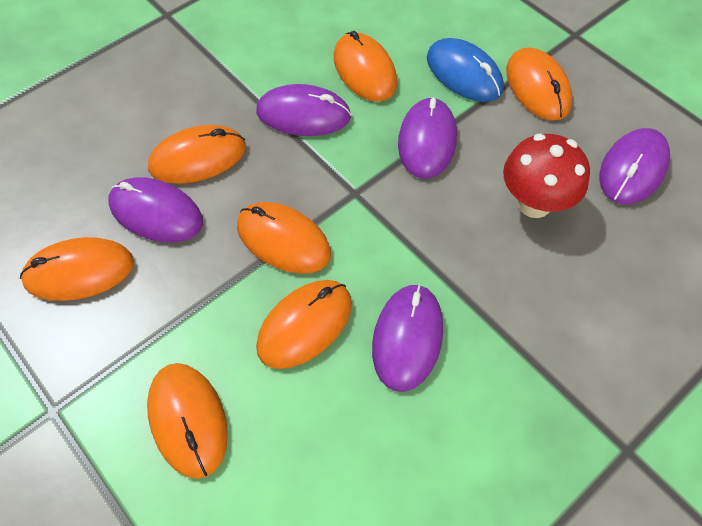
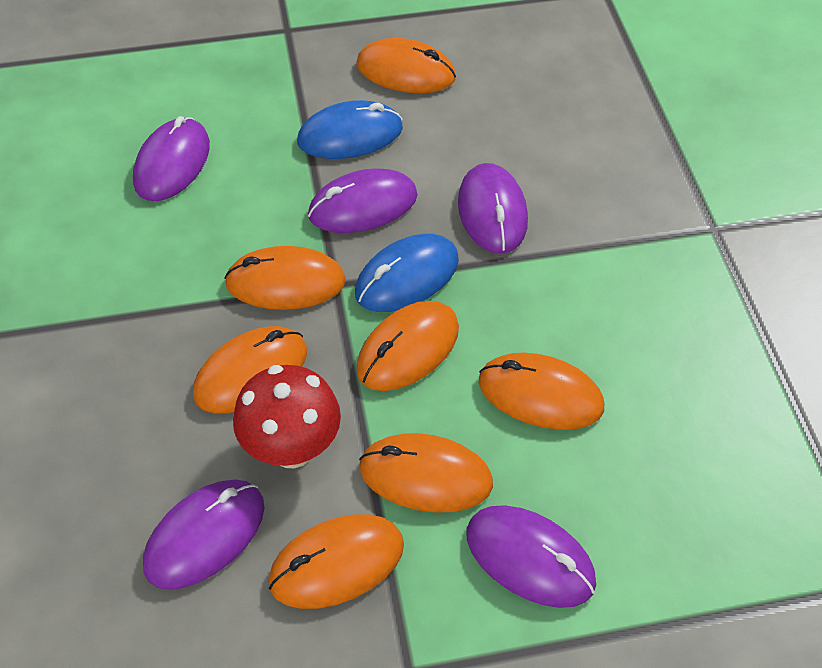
blue mouse: [427,38,504,102] = 1 -> [297,100,403,159] [355,234,459,312] = 2

